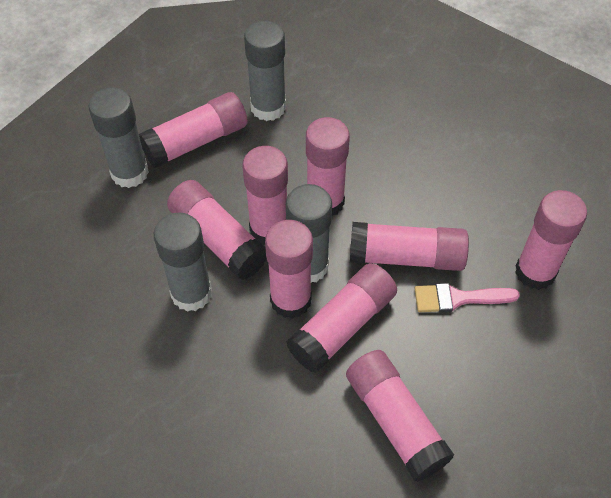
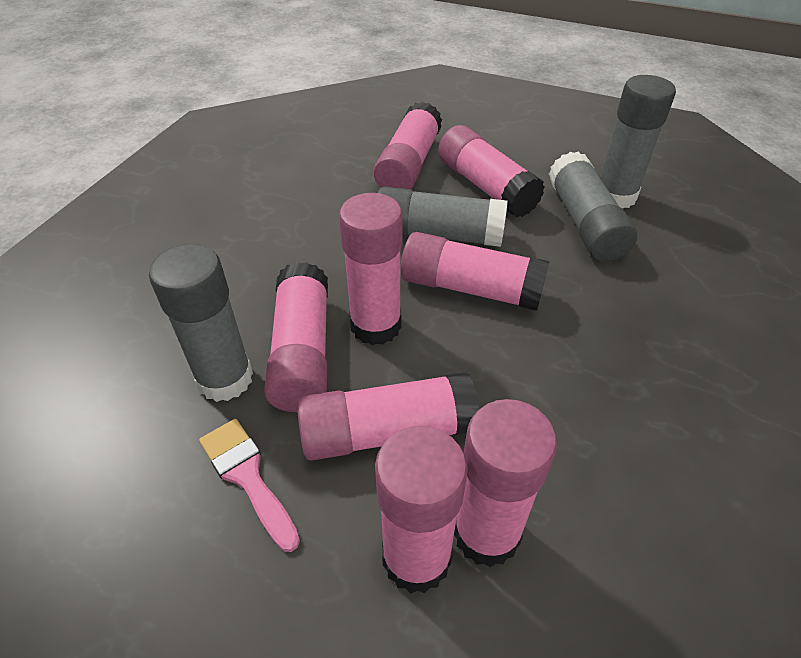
pink glue stick: [139,92,248,168] [167,180,267,280] [242,146,288,245] [265,220,313,319] [286,263,397,373] [306,117,350,216] [346,350,454,482] [350,222,469,271] [515,190,587,290] = 9 -> [264,262,328,412] [297,372,479,461] [339,193,403,345] [374,102,442,189] [375,426,468,593] [401,232,549,311] [438,125,545,217] [454,399,557,567] = 8

